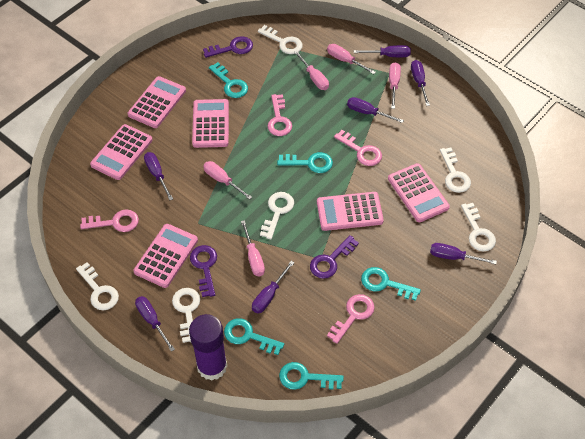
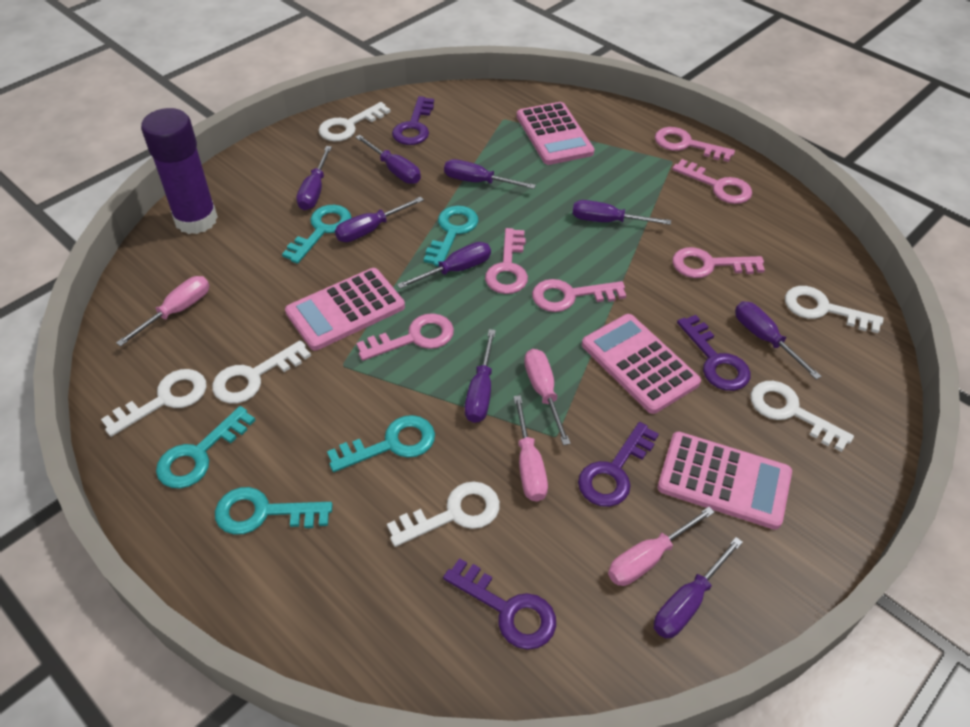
pink calculator: [90,124,153,180] [128,76,186,128] [134,224,198,288] [192,99,229,148] [317,192,384,231] [388,163,450,222] = 6 -> [285,268,405,350] [517,102,595,165] [582,314,701,414] [657,432,792,530] = 4
pink key: [80,209,139,232] [267,94,292,136] [327,294,375,344] [334,130,382,166] = 4 -> [356,313,454,361] [485,228,528,294] [532,279,626,312] [655,127,735,162] [672,159,752,204] [672,247,765,278] = 6
pink screwdriver: [203,161,252,200] [241,220,265,276] [294,51,329,90] [327,44,376,74] [389,62,401,109] = 5 -> [116,276,209,347] [514,395,548,502] [524,349,571,445] [608,507,715,586] = 4
purple key: [190,245,217,297] [203,36,253,58] [310,235,359,279] = 3 -> [392,96,434,145] [443,558,556,650] [578,422,659,507] [677,315,751,391] = 4
purple screwdriver: [135,296,175,352] [144,152,173,200] [252,261,295,313] [347,97,404,123] [354,45,411,57] [411,60,430,106] [430,243,497,264] = 7 -> [296,146,332,210] [335,197,424,242] [355,135,421,184] [397,242,491,289] [444,159,536,189] [465,329,496,423] [572,200,671,225] [654,537,743,639] [735,301,822,380] = 9

